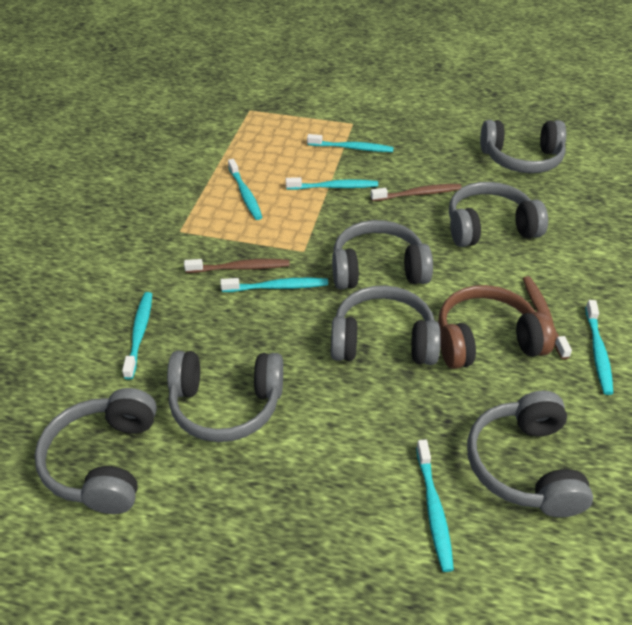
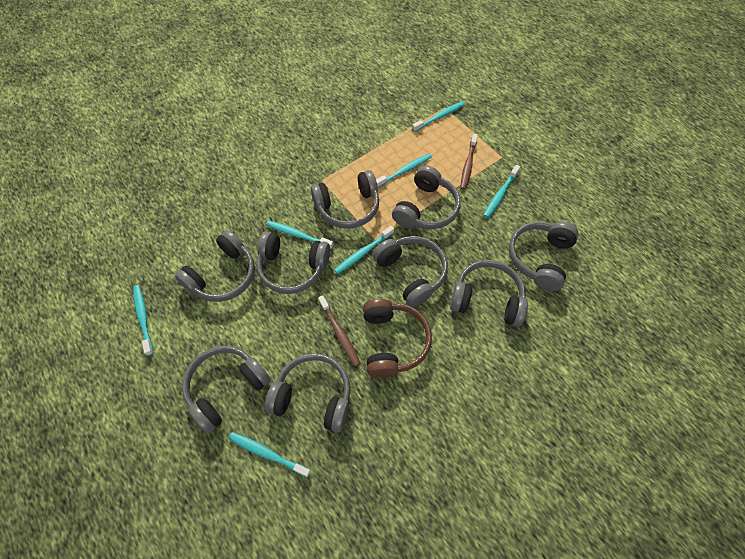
brown toothbrush: [184,259,290,273] [370,184,462,201] [523,276,572,360] = 3 -> [318,295,361,367] [460,134,478,190] = 2
grey headphones: [34,388,157,514] [167,351,283,442] [331,285,441,365] [332,220,433,290] [449,182,548,247] [467,391,593,518] [480,120,566,173] = 7 -> [175,230,255,302] [182,346,271,433] [256,231,330,294] [265,353,350,433] [311,170,379,229] [372,236,448,308] [392,165,461,229] [450,260,528,327] [509,222,579,291] = 9

